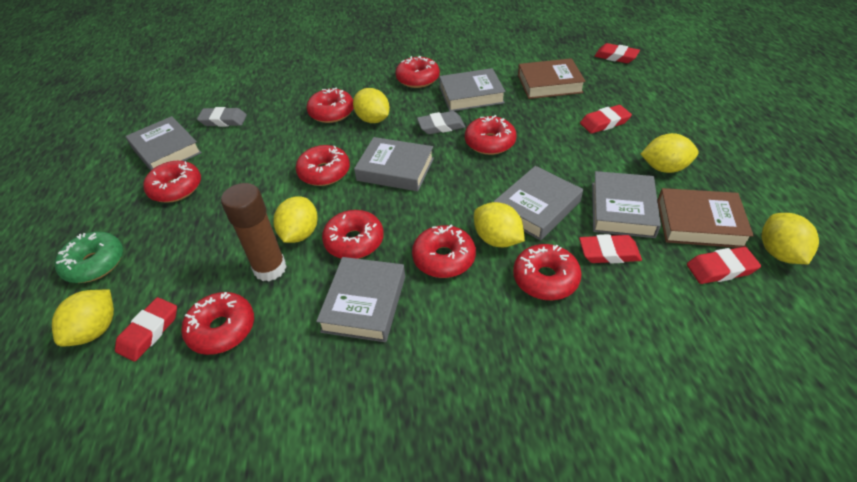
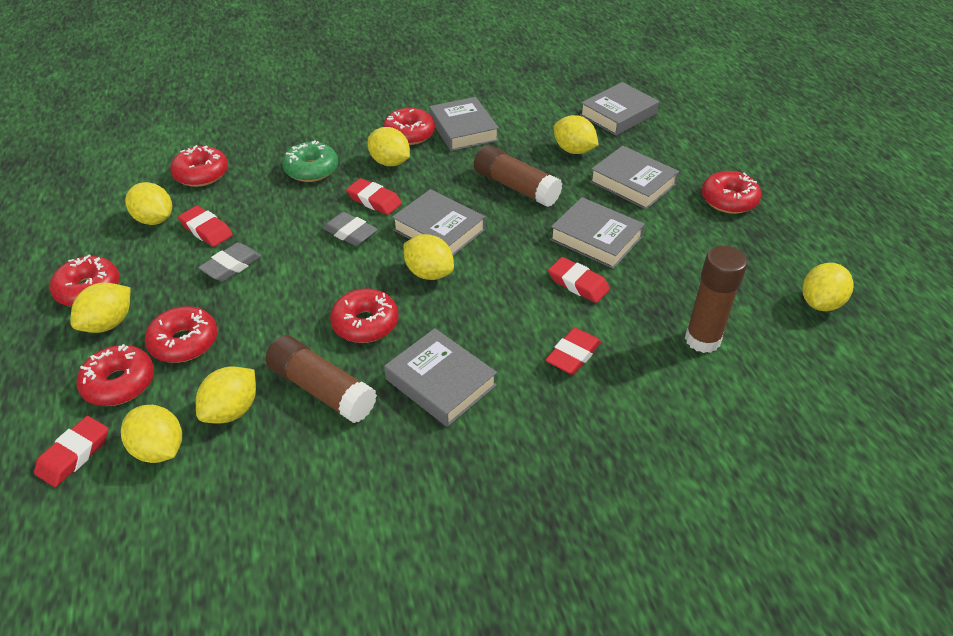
brown book: [518,58,586,99] [657,188,754,248] = 2 -> none = 0
brown glue stick: [221,183,286,281] = 1 -> [265,335,377,423] [474,145,562,207] [685,246,747,353] = 3
red donut: [143,161,201,203] [181,292,254,355] [296,145,350,186] [307,87,354,123] [322,210,384,259] [395,56,440,88] [412,225,476,278] [465,115,517,155] [513,244,582,300] = 9 -> [50,254,120,307] [77,344,154,406] [145,306,217,363] [170,145,228,187] [330,288,398,343] [383,108,435,145] [702,171,761,214] = 7
yellow lemon: [52,289,114,347] [274,197,318,243] [353,88,390,123] [474,202,525,248] [641,133,699,173] [762,213,819,264] = 6 -> [70,282,130,333] [121,405,182,463] [125,182,172,225] [196,366,256,424] [368,127,410,166] [404,234,454,280] [554,115,599,154] [803,263,854,311] = 8

